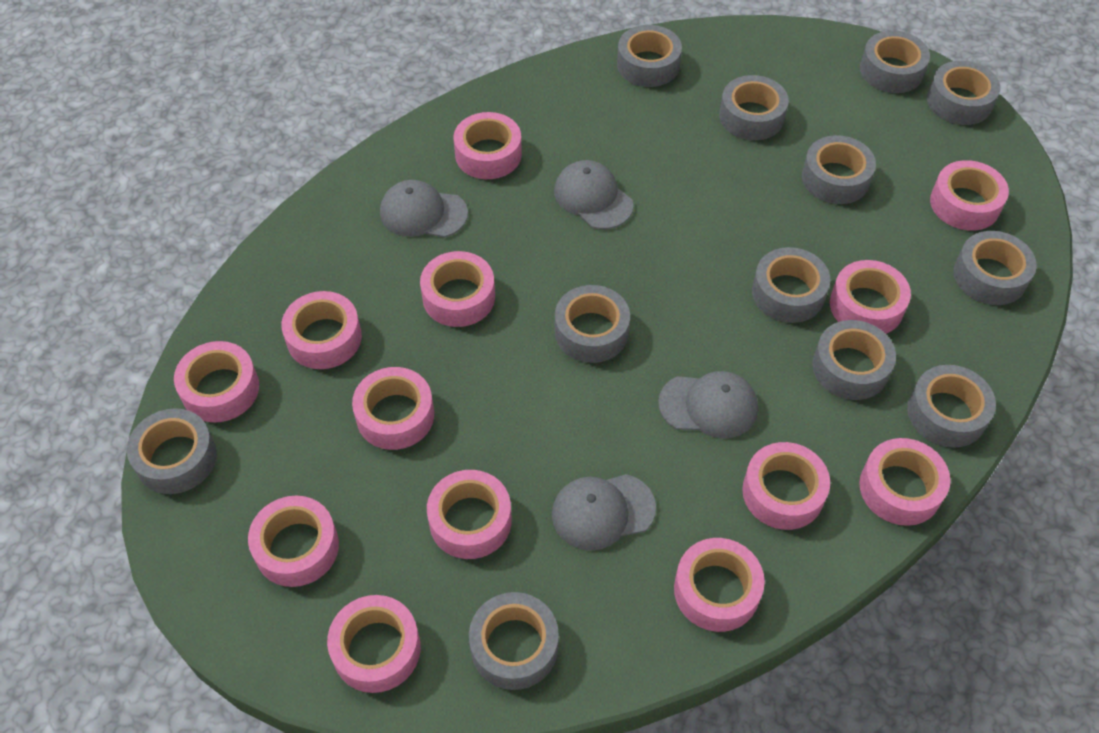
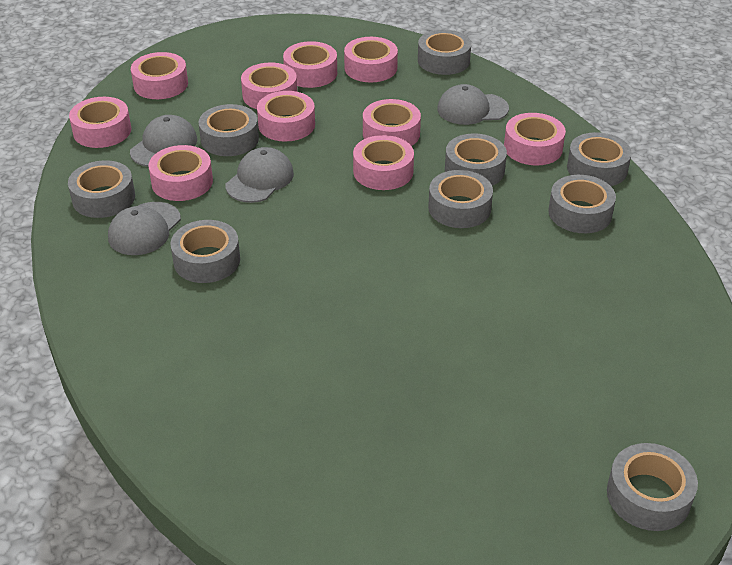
grey tape: [127,408,217,494] [469,592,559,690] [555,285,630,363] [617,25,682,87] [719,75,789,140] [752,247,830,323] [802,135,876,204] [812,320,896,400] [860,31,930,93] [907,365,996,448] [927,61,1000,125] [954,231,1037,305] = 12 -> [68,160,135,218] [171,220,240,283] [199,104,259,156] [418,30,471,75] [428,170,493,228] [445,133,507,186] [548,175,616,233] [567,132,632,186] [607,443,698,531] = 9
pink tape: [174,341,259,423] [248,496,339,587] [281,291,362,369] [327,595,421,693] [352,367,434,450] [420,251,495,327] [427,470,512,559] [454,112,522,179] [674,538,765,632] [742,442,830,530] [830,260,911,334] [859,438,951,526] [930,160,1009,231] = 13 -> [69,97,132,148] [131,52,188,99] [148,145,213,201] [241,63,297,109] [257,91,315,142] [283,41,337,88] [344,37,398,82] [353,135,414,190] [363,99,421,146] [504,113,566,166] = 10

